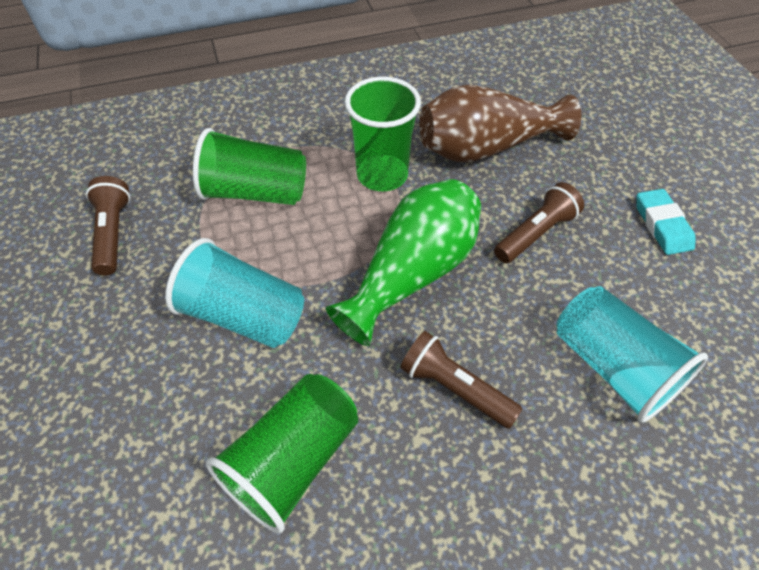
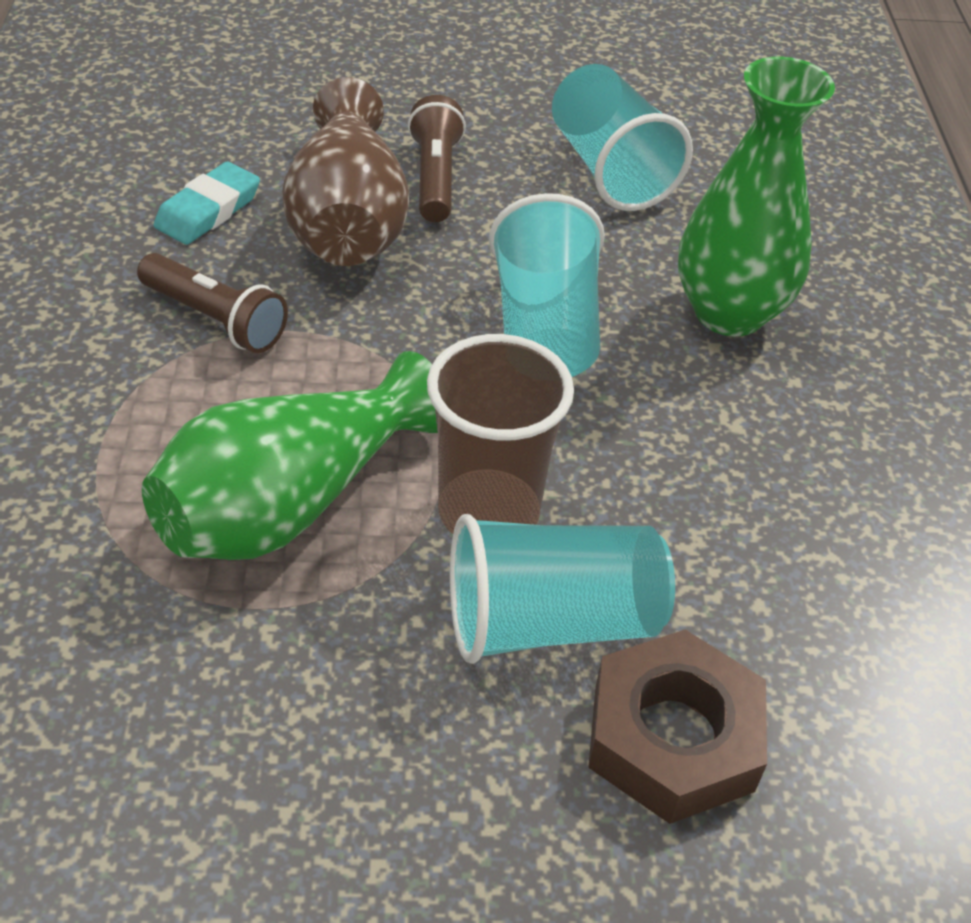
brown cup: none = 0 -> [427,334,574,534] = 1
brown flashlight: [86,176,130,275] [400,331,522,429] [494,182,584,263] = 3 -> [137,253,288,353] [408,95,466,222] = 2
brown nut: none = 0 -> [588,630,767,824] = 1
green cup: [193,128,306,205] [206,374,358,533] [345,76,421,191] = 3 -> none = 0
green vase: [326,179,481,346] = 1 -> [142,351,438,560] [678,57,835,336] = 2
turquoise cup: [165,238,304,348] [557,286,708,422] = 2 -> [450,514,675,664] [489,193,605,377] [552,64,693,211] = 3

